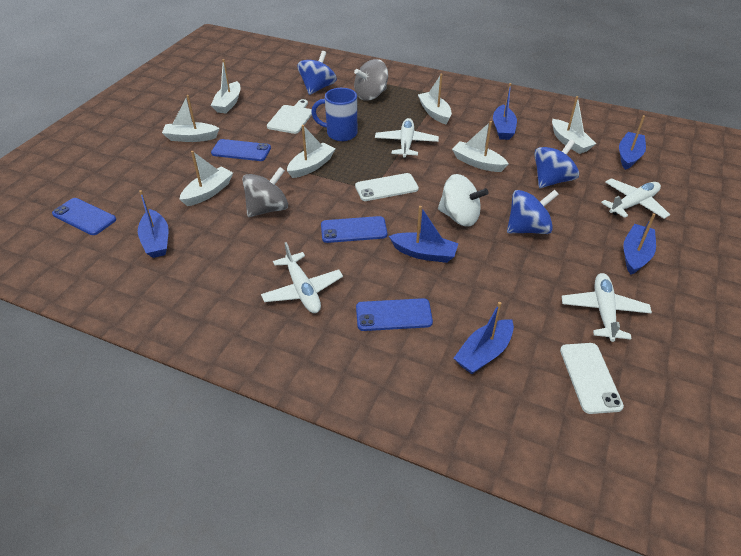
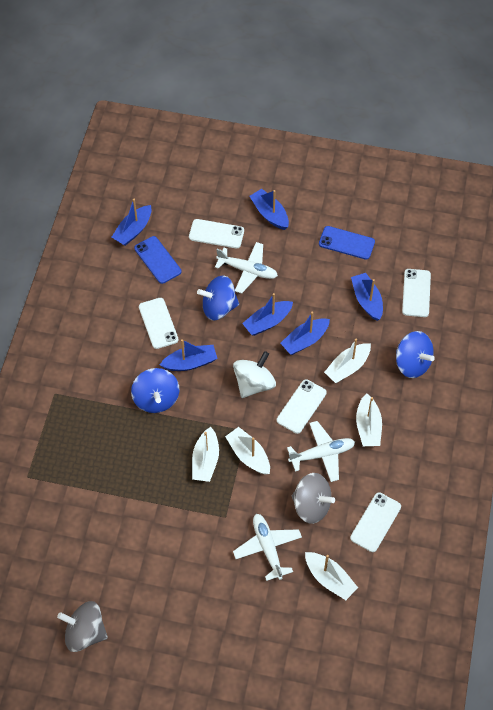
blue mug: [311,88,357,141] = 1 -> none = 0
blue phone: [52,198,116,235] [211,139,271,161] [321,216,387,243] [356,298,433,331] = 4 -> [134,236,181,284] [319,226,375,260] = 2
white boat: [162,95,220,142] [179,151,233,206] [211,59,240,113] [287,125,335,178] [418,74,452,124] [452,121,509,172] [552,96,596,154] = 7 -> [192,427,219,482] [225,427,270,475] [305,552,358,600] [324,339,371,383] [356,393,382,446] = 5
white cutting board: [267,99,312,134] = 1 -> none = 0
white phone: [355,173,419,201] [560,343,624,414] = 2 -> [139,298,178,349] [189,219,244,248] [277,379,327,434] [350,492,401,552] [402,269,431,317] = 5
white plane: [261,242,343,313] [375,118,439,158] [562,273,652,342] [601,178,670,219] = 4 -> [215,242,278,294] [233,514,302,581] [287,421,355,482] = 3

